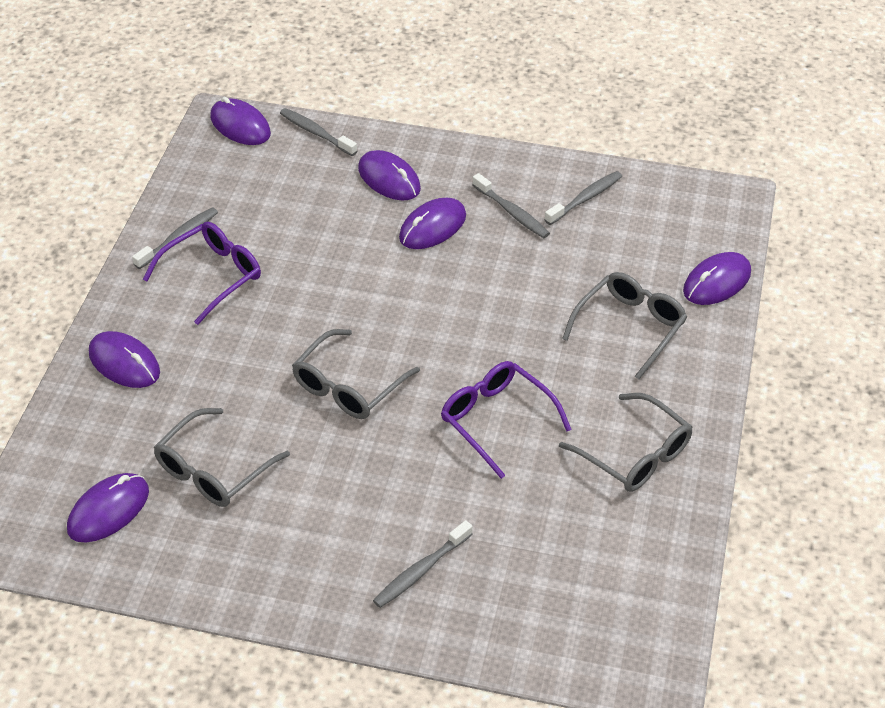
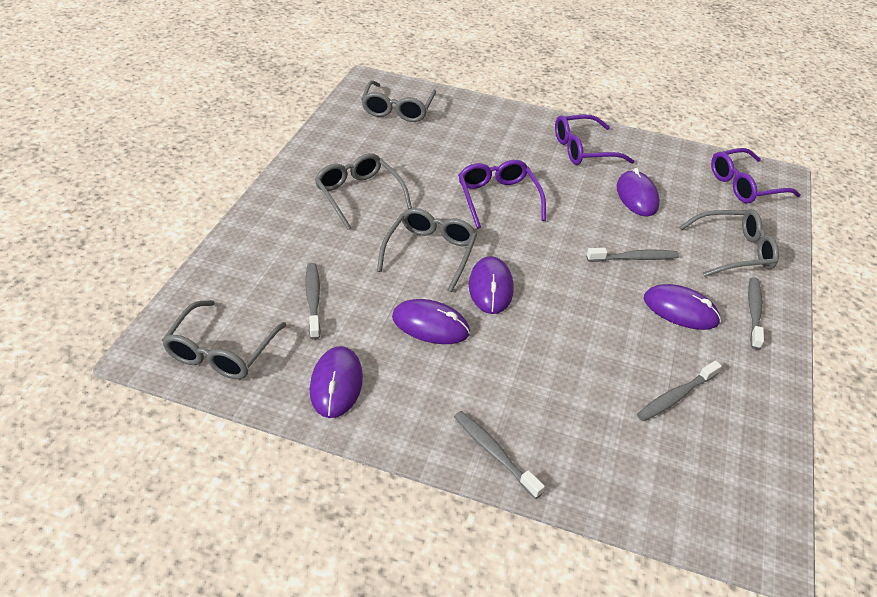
grey glasses: [154,408,290,507] [292,329,420,419] [559,393,692,492] [562,272,687,379] = 4 -> [162,300,286,379] [315,153,412,230] [361,80,436,122] [377,208,477,292] [679,209,779,277] = 5
purple glasses: [143,222,261,325] [441,361,572,479] = 2 -> [458,160,546,229] [555,114,635,165] [711,148,801,203] = 3
purple mouse: [67,473,149,542] [89,331,160,388] [210,97,271,145] [358,150,421,201] [399,198,466,249] [683,252,751,305] = 6 -> [310,346,363,418] [392,299,470,344] [469,256,514,314] [617,168,660,217] [644,284,721,330] = 5

